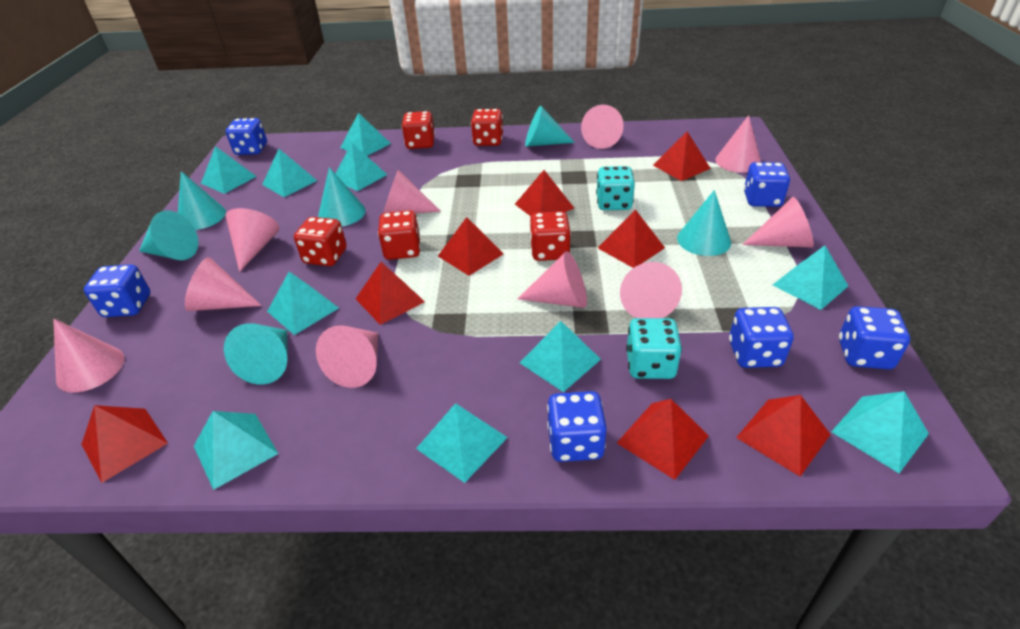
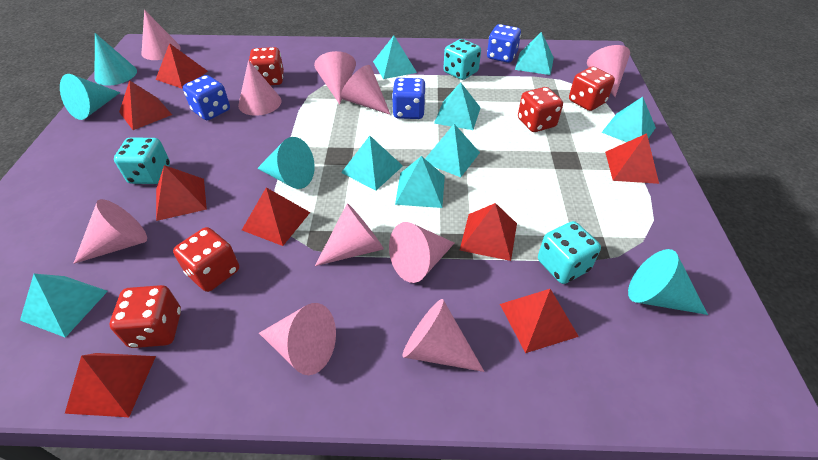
blue dice: [84,265,150,317] [226,118,267,155] [547,391,607,462] [729,307,794,368] [744,162,790,207] [839,306,910,369] = 6 -> [183,75,230,120] [392,78,425,119] [487,24,521,63] = 3
turquoise cone: [139,210,198,260] [178,171,226,230] [224,323,287,385] [318,167,366,226] [525,106,575,147] [677,190,731,256] = 6 -> [60,74,120,120] [95,33,137,86] [257,137,315,189] [628,249,708,315] = 4
turquoise dice: [596,166,635,210] [626,318,682,379] = 2 -> [114,137,170,184] [443,39,481,80] [538,221,601,284] = 3
turquoise pyramid: [194,411,278,490] [201,146,257,194] [262,149,317,197] [267,272,339,335] [335,143,387,191] [340,113,391,156] [416,403,508,483] [520,321,601,392] [773,245,848,310] [831,391,929,473] = 10 -> [20,274,108,338] [341,136,403,191] [373,36,417,79] [395,156,445,208] [425,124,480,177] [434,82,481,130] [515,32,554,75] [601,97,656,142] = 8

